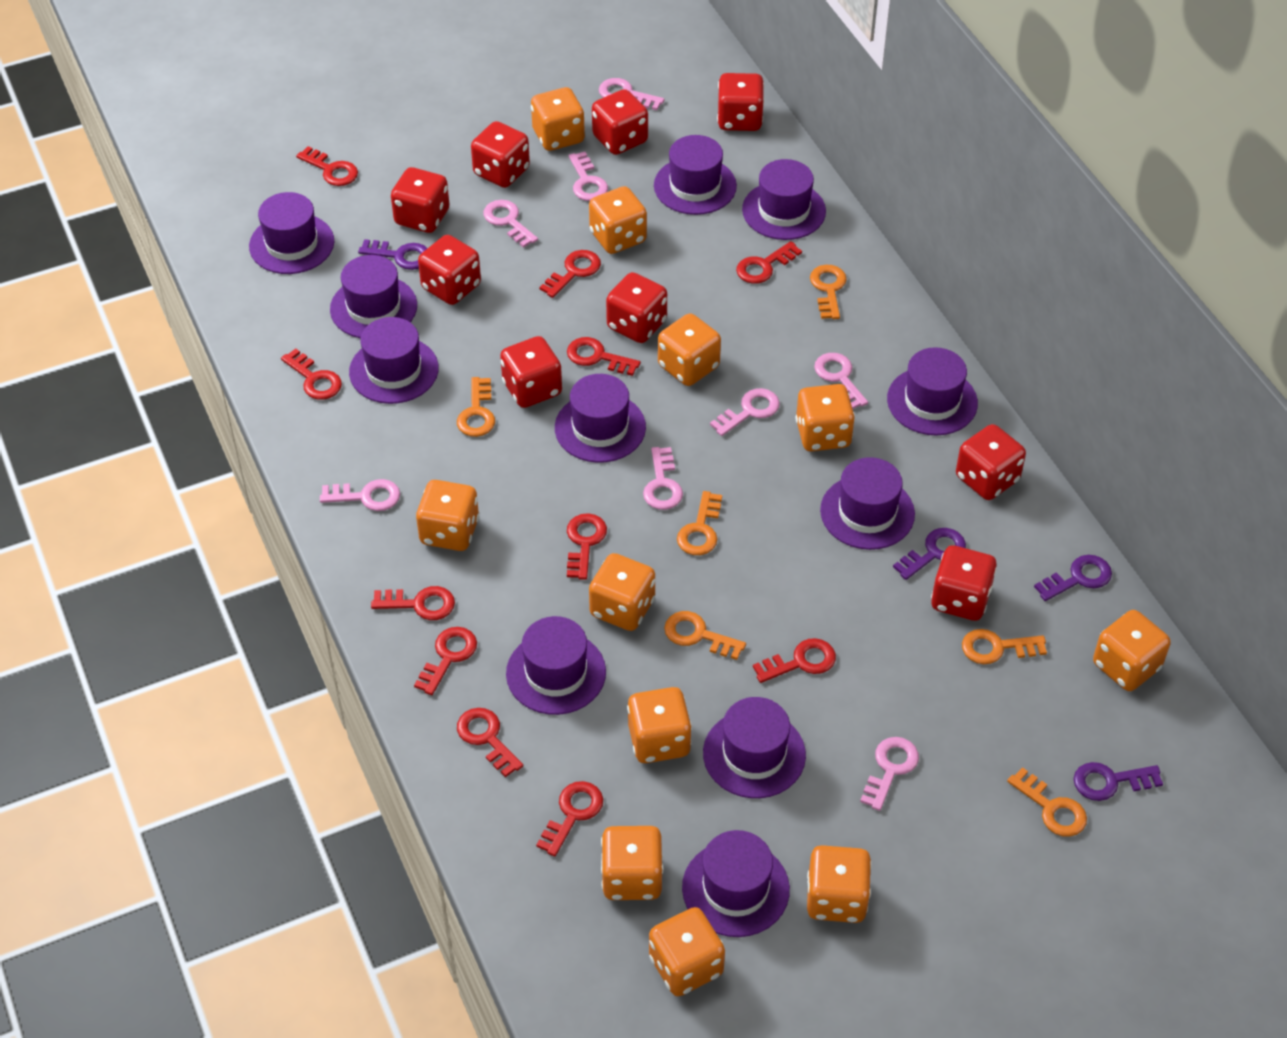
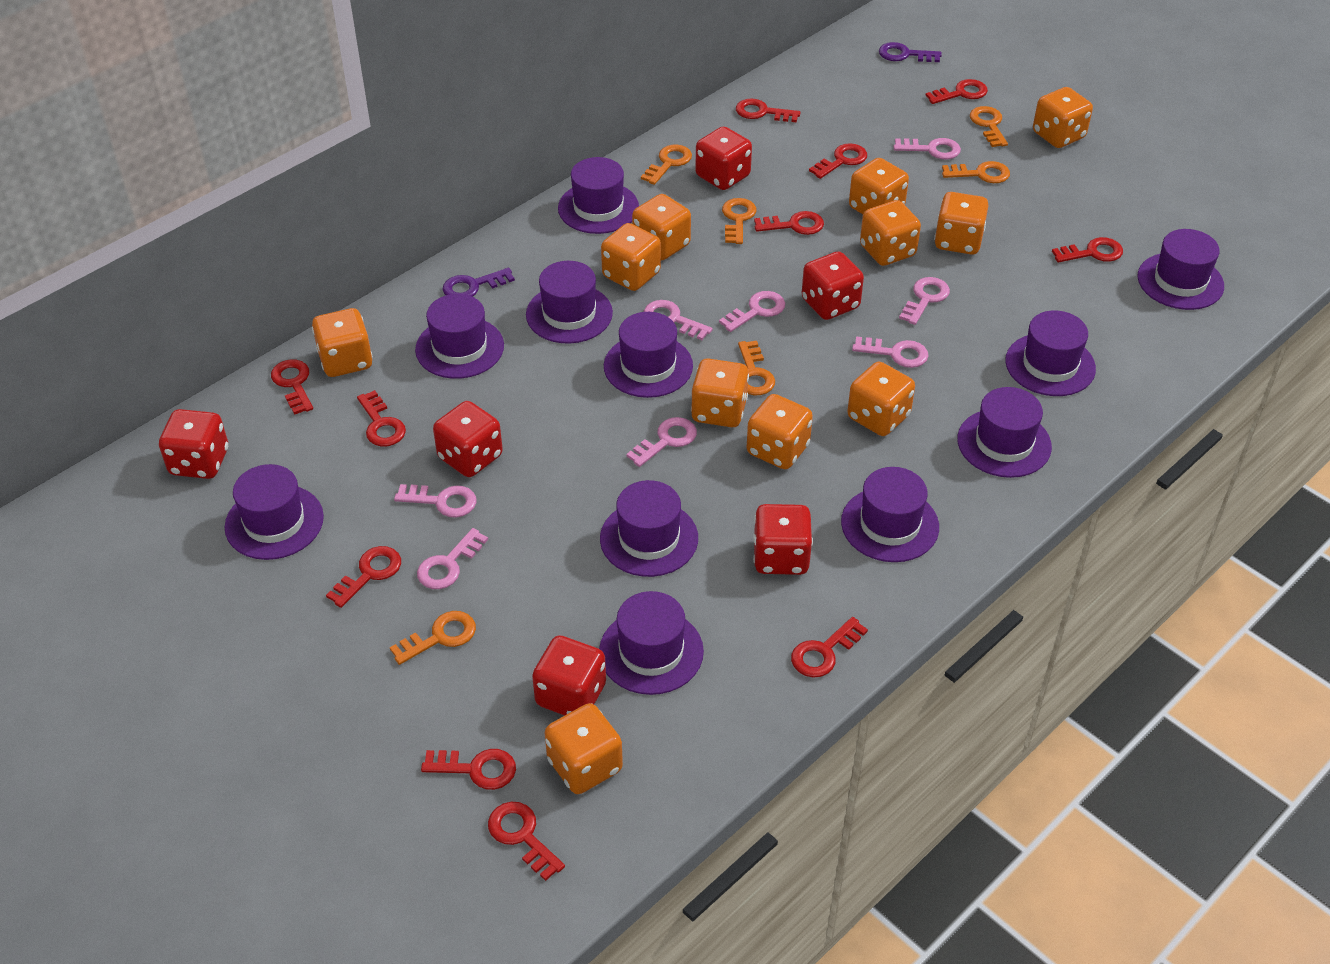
purple key: [358,239,428,270] [893,528,966,580] [1034,555,1112,601] [1074,762,1163,801] = 4 -> [442,268,515,297] [879,42,942,62] = 2
red dice: [391,167,449,233] [418,235,481,305] [471,121,530,188] [500,336,562,408] [592,89,648,155] [606,272,667,343] [717,73,764,131] [931,545,997,621] [956,424,1026,500] = 9 -> [159,409,228,479] [433,401,503,477] [532,635,606,716] [695,126,752,190] [753,504,813,575] [802,251,864,320] = 6

